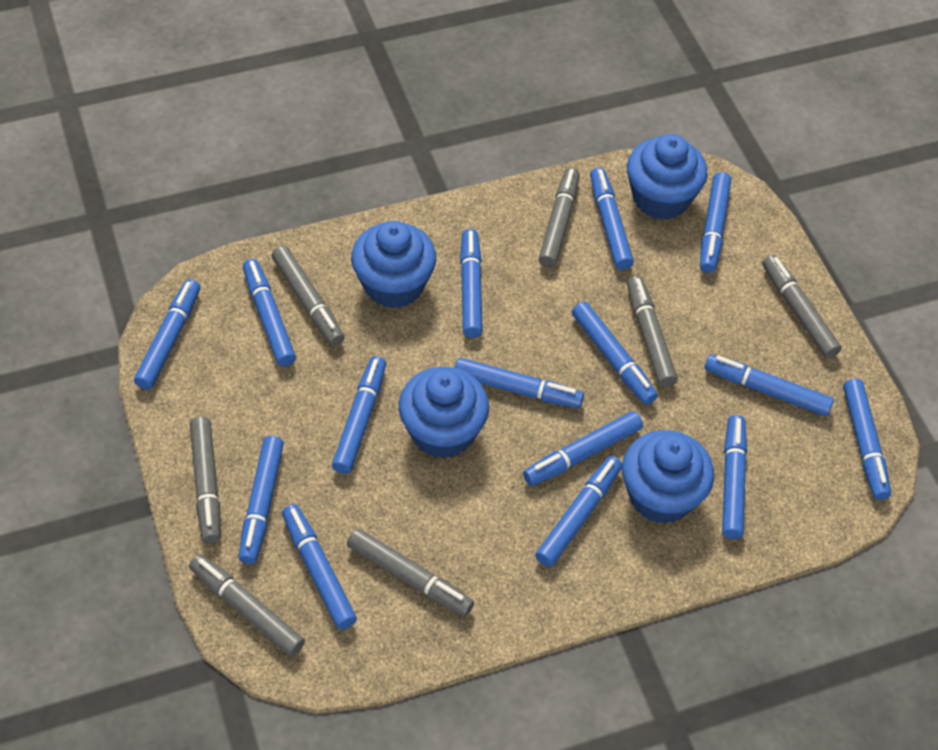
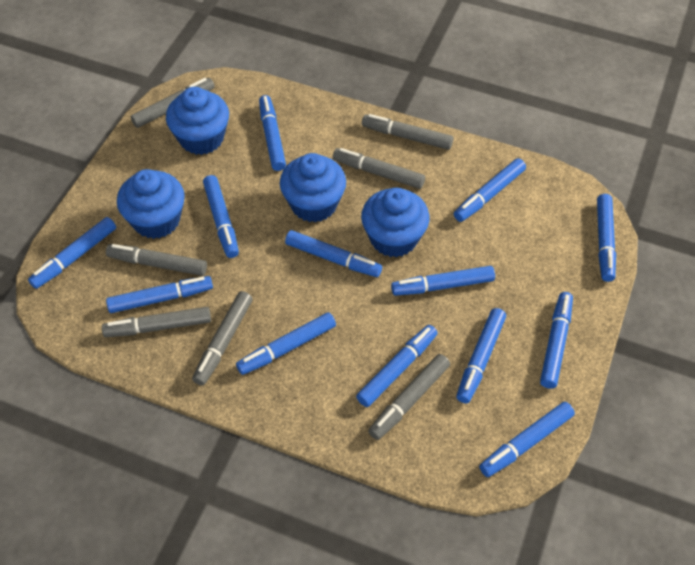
blue marker: [134,279,200,390] [239,436,284,564] [243,259,296,366] [282,504,357,629] [332,356,386,474] [455,358,584,408] [460,229,483,338] [523,411,643,486] [535,456,622,567] [572,302,658,405] [590,168,634,270] [700,172,731,273] [704,354,834,416] [722,415,747,539] [843,379,891,500] = 15 -> [28,217,116,289] [106,276,213,313] [203,175,239,258] [236,312,336,375] [259,95,286,171] [285,230,382,277] [356,325,438,407] [391,266,495,296] [454,158,526,222] [456,308,506,403] [479,402,575,477] [540,292,573,389] [597,194,616,282] = 13

